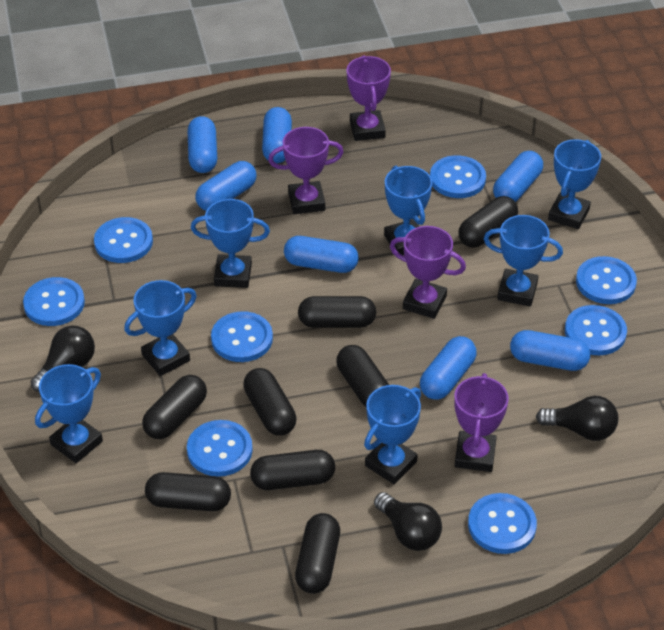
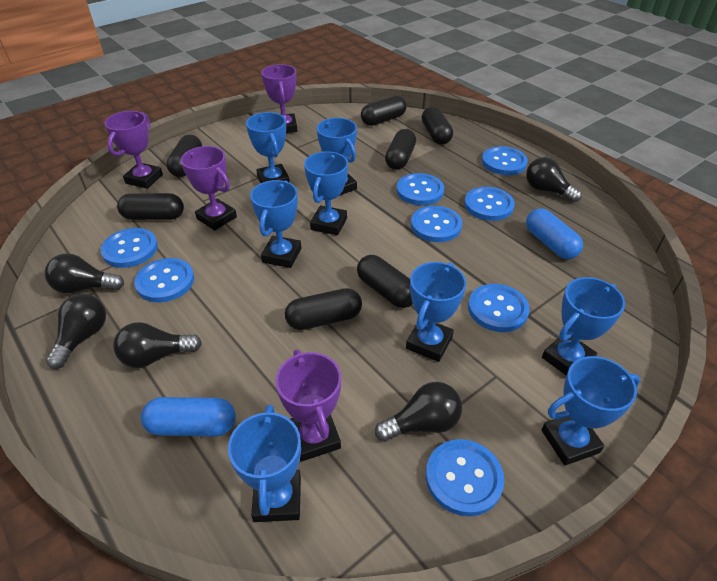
black capsule: [142,375,207,439] [145,472,231,511] [243,368,297,435] [250,450,335,490] [295,513,340,594] [298,296,376,328] [336,345,389,408] [458,196,518,248] = 8 -> [117,193,184,220] [166,135,202,177] [285,288,362,330] [357,255,413,308] [361,96,407,126] [385,129,416,170] [422,106,453,145] = 7
black light bulb: [30,326,95,392] [374,492,442,551] [536,396,618,441] = 3 -> [45,253,124,294] [46,294,106,369] [113,322,202,368] [375,382,462,442] [526,157,582,202] = 5
blue capsule: [188,116,217,173] [195,161,256,211] [262,107,292,163] [284,236,359,273] [420,336,477,400] [493,151,543,202] [510,330,590,371] = 7 -> [141,397,236,436] [526,208,583,259] = 2
blue trophy: [35,364,103,463] [124,280,197,376] [191,199,270,288] [364,385,421,485] [384,166,432,255] [484,215,563,306] [548,139,601,229] = 7 -> [228,404,301,522] [246,112,290,183] [250,180,301,268] [304,151,348,235] [317,118,357,196] [406,262,466,362] [541,356,640,465] [542,277,625,376] = 8

